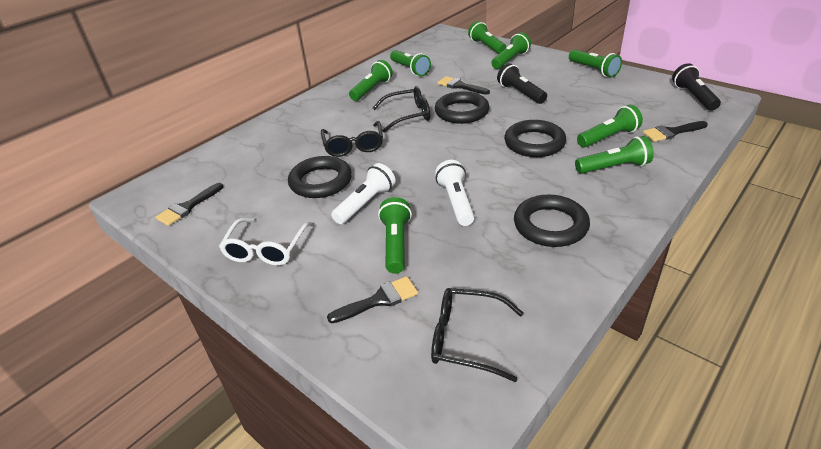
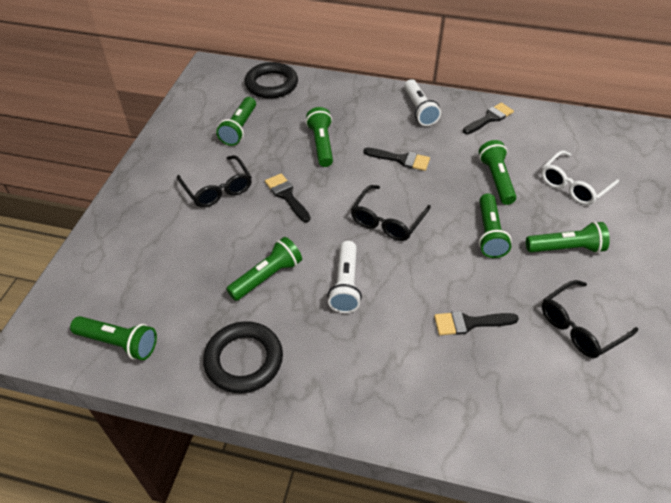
black flashlight: [497,63,547,104] [672,63,721,111] = 2 -> none = 0
black ring: [288,156,352,198] [435,91,490,124] [504,120,566,157] [514,195,590,247] = 4 -> [203,321,283,394] [245,62,298,99] = 2
green flashlight: [349,60,393,101] [378,197,412,274] [390,50,431,76] [468,21,507,54] [491,32,531,69] [569,49,622,77] [575,136,654,174] [577,105,643,147] = 8 -> [70,316,157,360] [216,97,256,146] [226,237,302,301] [306,107,333,167] [479,140,516,205] [479,193,512,258] [526,222,610,253] = 7

